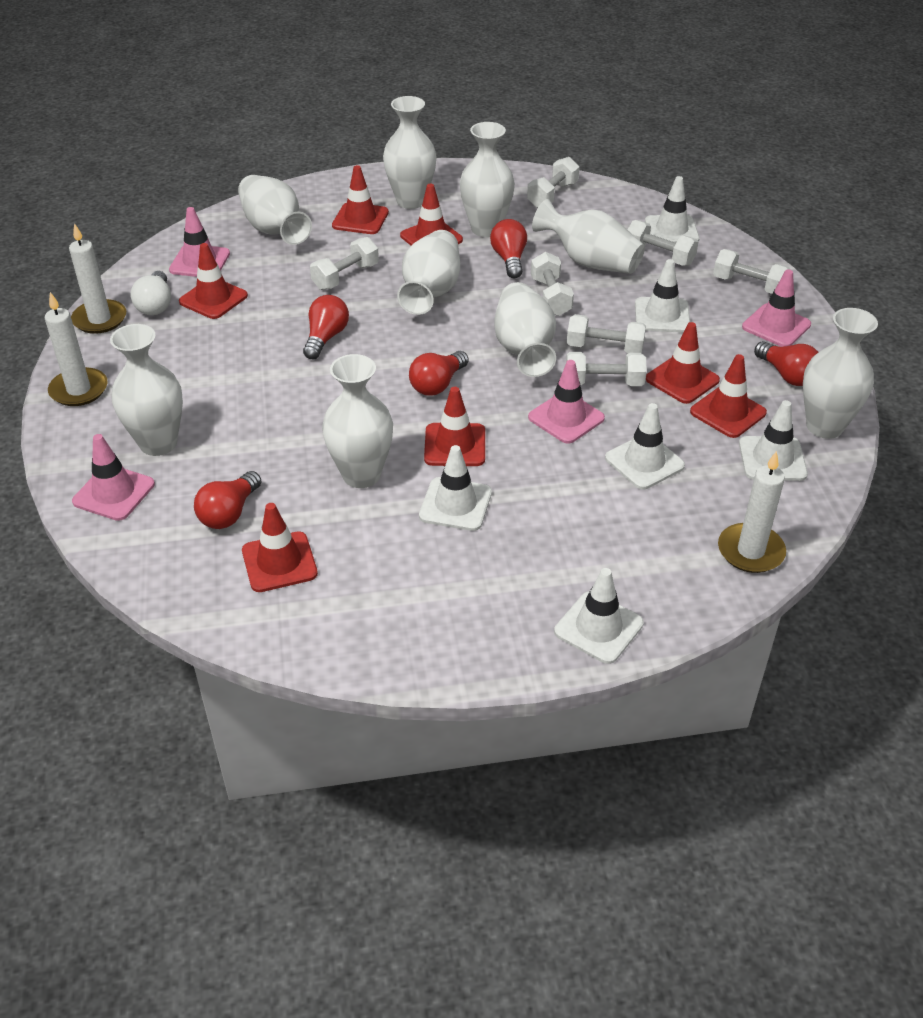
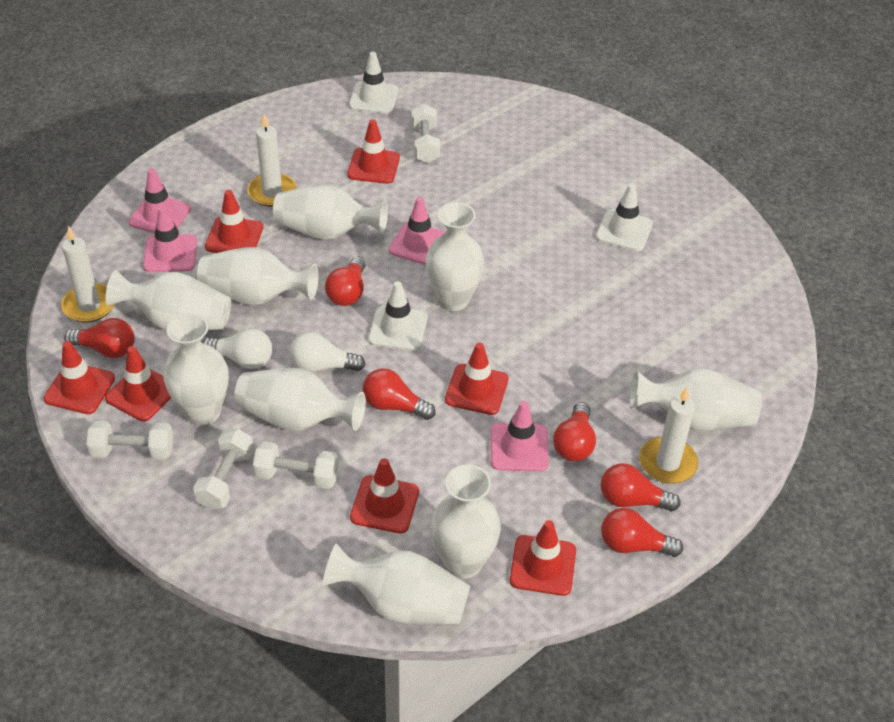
red light bulb: [194,471,262,529] [303,295,349,359] [409,351,469,396] [490,219,527,278] [754,341,819,386] = 5 -> [64,318,135,358] [325,257,366,306] [362,368,436,420] [553,402,596,461] [601,463,680,511] [601,508,683,557] = 6
white dumbbell: [310,237,379,290] [527,157,580,208] [531,252,574,316] [566,352,646,386] [567,314,646,353] [628,220,698,266] [713,249,791,294] = 7 -> [86,421,173,460] [193,429,254,509] [253,442,339,489] [411,104,440,163] = 4
white light bulb: [130,271,171,315] = 1 -> [203,329,272,369] [290,332,365,372] = 2
white traffic cone: [419,445,492,531] [554,568,644,664] [605,403,685,489] [635,259,690,333] [645,176,700,243] [739,400,808,481] = 6 -> [349,52,398,114] [368,281,427,351] [596,184,653,251] = 3

